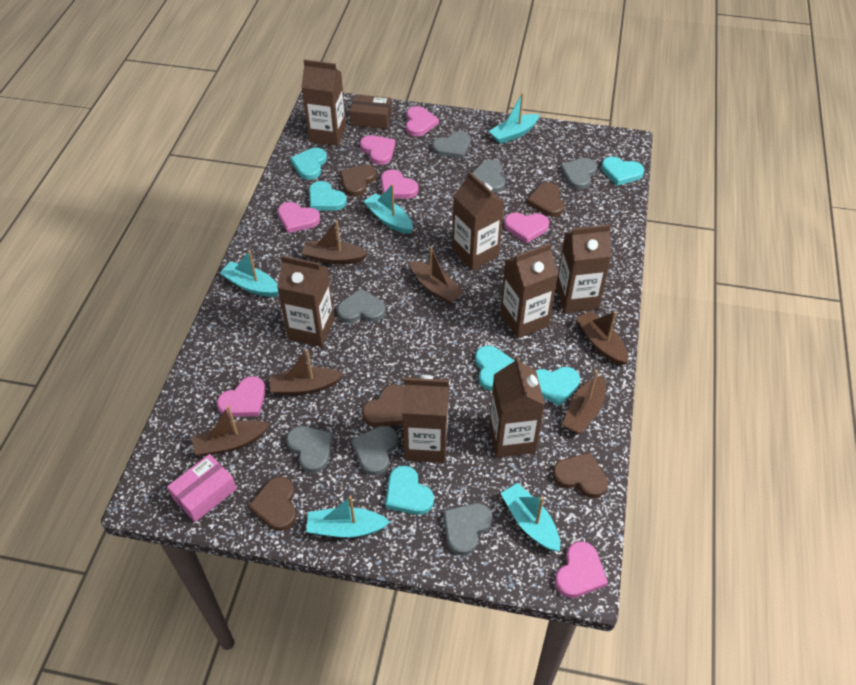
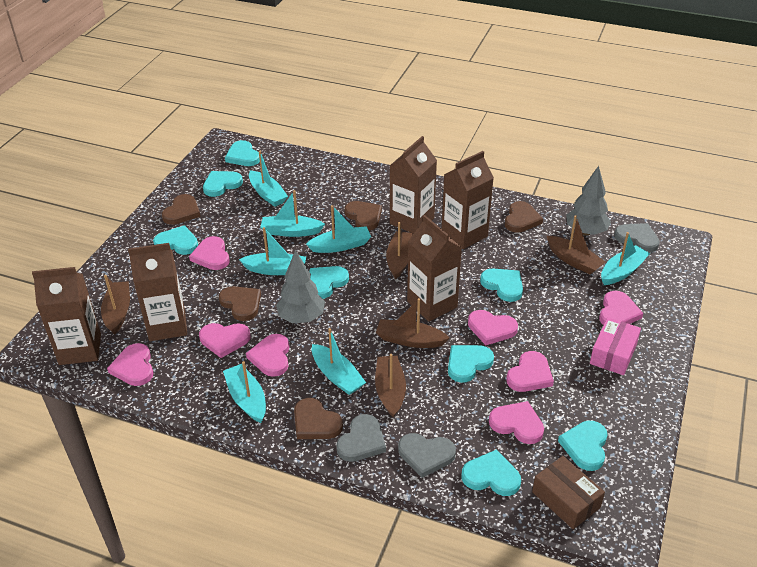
brown boat: [191,406,270,456] [269,349,344,395] [302,220,369,265] [410,246,465,304] [562,370,606,434] [576,311,628,365] = 6 -> [101,275,130,335] [375,354,406,418] [376,298,450,348] [386,222,413,279] [547,215,605,274] = 5
brown carton: [277,255,335,347] [301,60,346,146] [402,375,449,463] [452,171,504,270] [489,356,545,458] [500,243,558,338] [556,224,612,313] = 7 -> [32,267,101,365] [128,243,187,341] [390,136,437,234] [407,215,462,322] [442,151,494,249] = 5
grey heart: [286,426,334,473] [337,288,386,323] [351,426,398,475] [432,131,471,159] [443,503,492,555] [472,160,505,193] [560,158,597,190] = 7 -> [336,414,386,462] [398,433,456,478] [614,223,660,253] = 3
grey tree: none = 0 -> [276,250,325,323] [566,166,611,235] = 2
pink heart: [217,376,266,417] [277,202,320,233] [360,135,395,165] [381,169,419,199] [406,106,439,136] [504,213,549,243] [554,541,608,598] = 7 -> [107,343,153,386] [189,236,229,270] [199,323,251,358] [246,334,290,377] [468,310,518,345] [489,401,544,444] [506,351,554,392] [599,291,644,325] = 8
turquoise boat: [220,250,279,297] [306,496,390,538] [363,184,413,234] [489,93,540,144] [500,483,560,551] = 5 -> [223,361,266,423] [239,227,306,275] [249,151,288,207] [260,190,325,237] [306,205,371,253] [312,328,366,395] [601,232,650,285] = 7
turquoise heart: [290,148,327,180] [309,181,347,211] [385,466,434,515] [475,346,515,390] [536,367,580,406] [601,156,644,186] = 6 -> [153,225,198,255] [203,171,243,197] [225,140,260,166] [310,266,349,299] [448,345,494,383] [462,449,521,496] [480,268,523,302] [558,421,607,471] = 8

